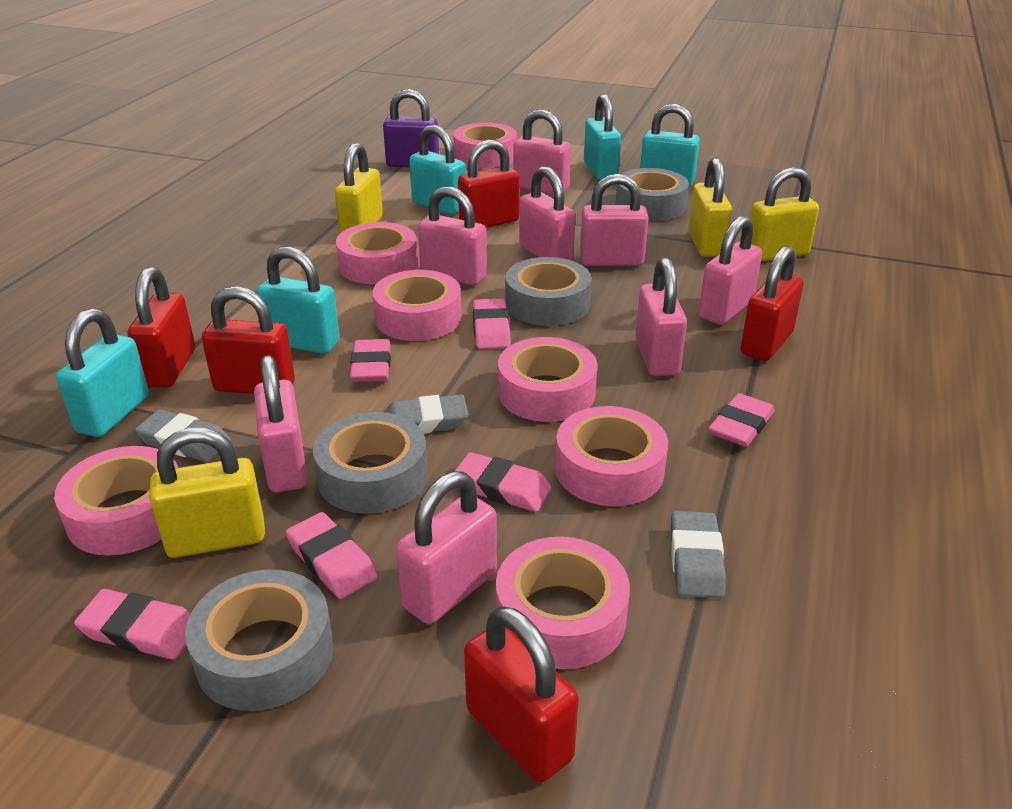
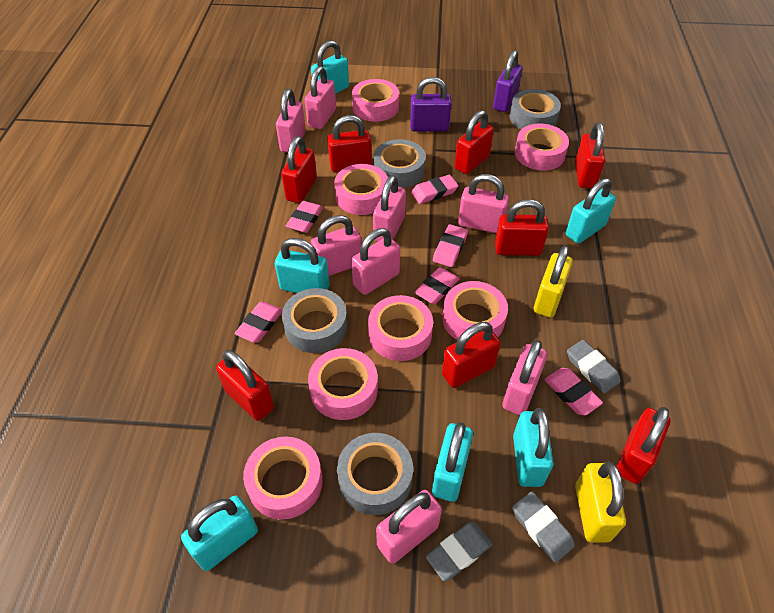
purple padlock: [383,89,439,167] = 1 -> [410,77,452,131] [493,50,523,112] = 2
red padlock: [127,267,195,387] [202,286,295,394] [458,139,520,228] [464,606,579,782] [741,246,804,361] = 5 -> [216,350,274,421] [281,136,317,203] [327,115,372,173] [442,322,501,388] [455,110,494,174] [495,199,549,256] [575,122,605,189] [617,407,671,484] = 8
turquoise padlock: [56,308,149,437] [257,247,340,354] [409,125,466,215] [584,94,621,180] [640,104,700,187] = 5 -> [181,495,258,571] [275,238,330,293] [311,40,349,94] [432,422,473,502] [513,408,554,487] [566,178,616,243] = 6
yellow padlock: [149,428,265,558] [335,143,383,233] [688,158,732,257] [750,167,819,261] = 4 -> [534,245,573,318] [575,462,626,543] = 2

